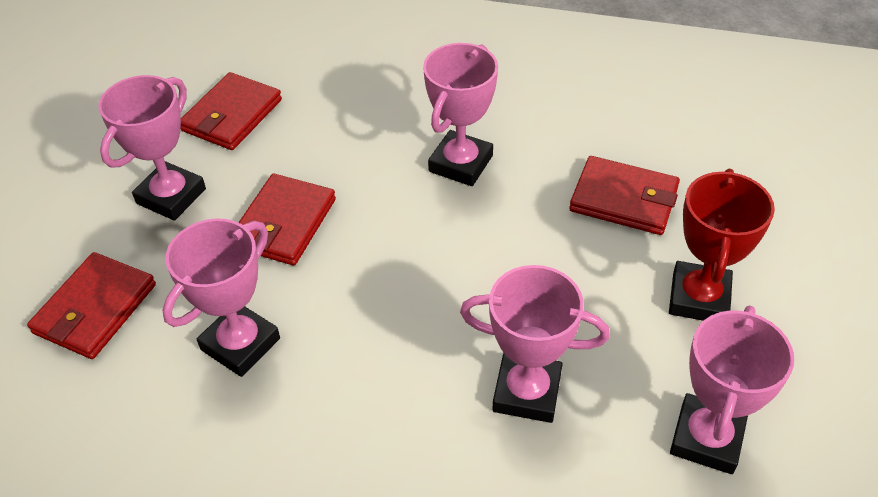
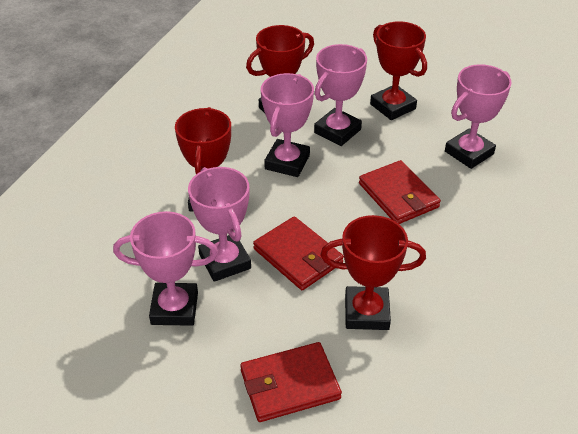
red trophy: [669,169,775,321] = 1 -> [175,107,231,212] [246,25,314,113] [320,215,426,330] [370,21,427,120] = 4
red wallet: [27,252,156,359] [180,72,282,150] [238,174,336,265] [569,156,680,235] = 4 -> [240,342,342,422] [253,216,344,290] [359,160,441,224] = 3

